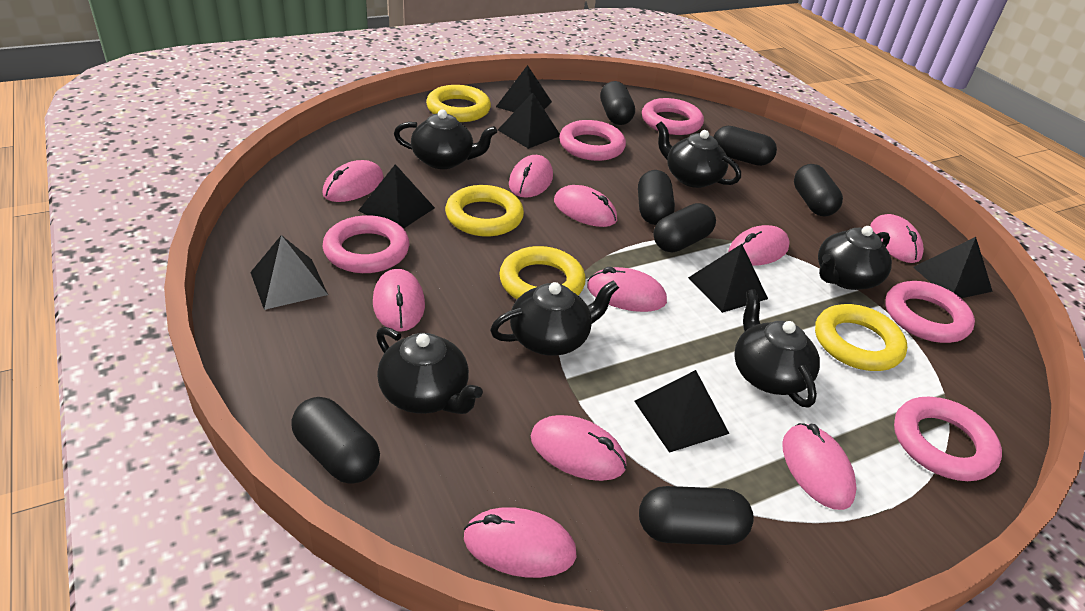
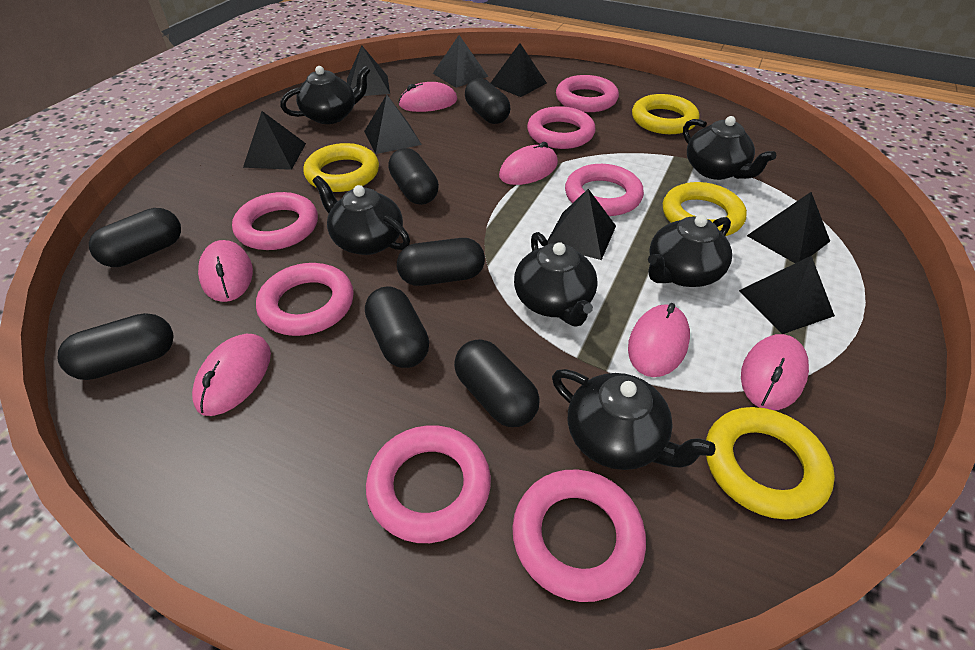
black pyramid: [250,235,328,310] [358,164,435,229] [496,65,552,112] [498,92,560,149] [634,370,730,453] [688,244,768,313] [913,237,993,298] = 7 -> [243,111,306,170] [347,45,390,96] [364,95,422,154] [433,35,488,88] [491,43,547,97] [547,189,616,260] [739,256,835,334] [747,192,830,263] = 8
pink mouse: [322,160,384,202] [373,269,425,332] [464,507,576,578] [509,155,553,198] [531,415,626,481] [554,185,617,227] [587,267,667,312] [728,225,790,266] [782,423,857,510] [870,214,924,263] = 10 -> [192,334,271,416] [198,240,253,302] [398,82,457,112] [499,142,558,185] [628,303,690,377] [741,334,809,410] = 6
pink ring: [322,215,409,273] [559,120,626,161] [642,98,704,135] [885,281,975,343] [894,397,1002,481] = 5 -> [232,192,318,250] [256,263,354,336] [366,425,491,543] [512,470,646,602] [527,106,596,149] [556,75,619,112] [565,164,644,216] = 7

